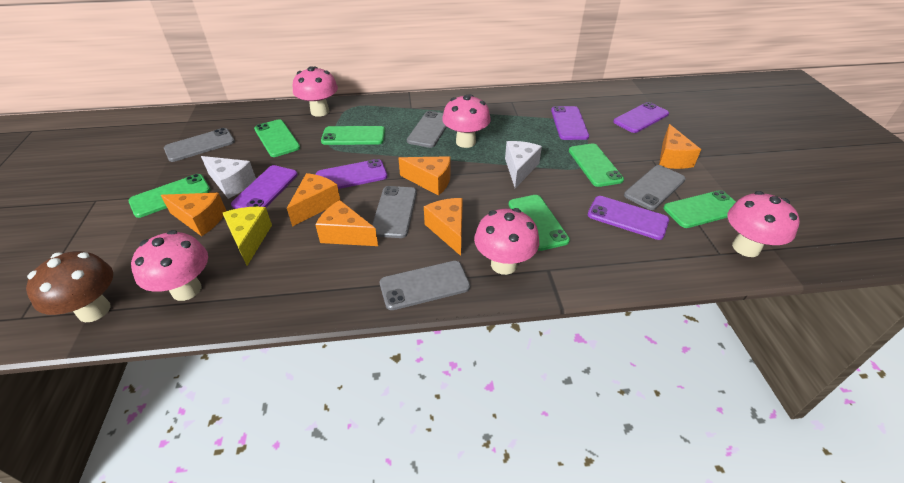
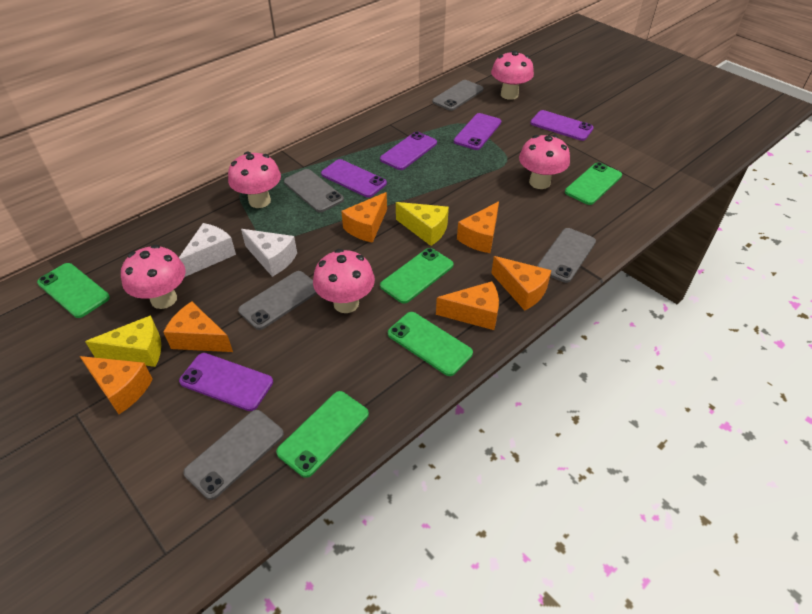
brown mushroom: [26,251,113,322] = 1 -> none = 0
green phone: [128,174,210,218] [254,119,300,157] [321,126,385,145] [509,195,570,251] [569,144,624,187] [663,190,736,228] = 6 -> [37,263,110,318] [276,391,369,478] [380,248,454,304] [388,312,473,376] [565,162,622,205] = 5
yellow cheese: [223,207,272,266] = 1 -> [85,315,161,367] [396,202,449,246] = 2

